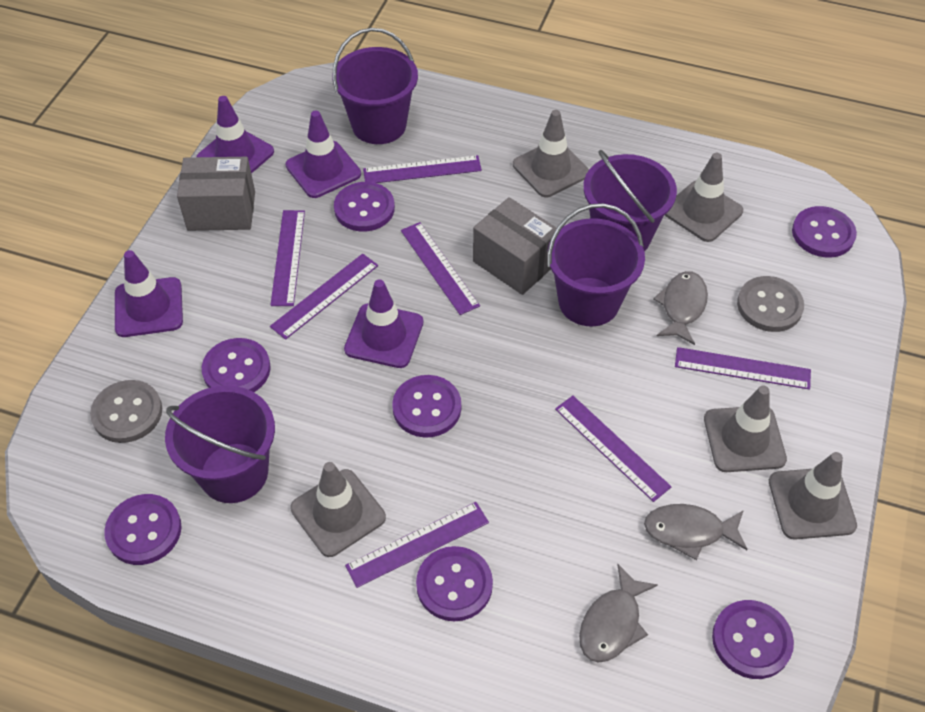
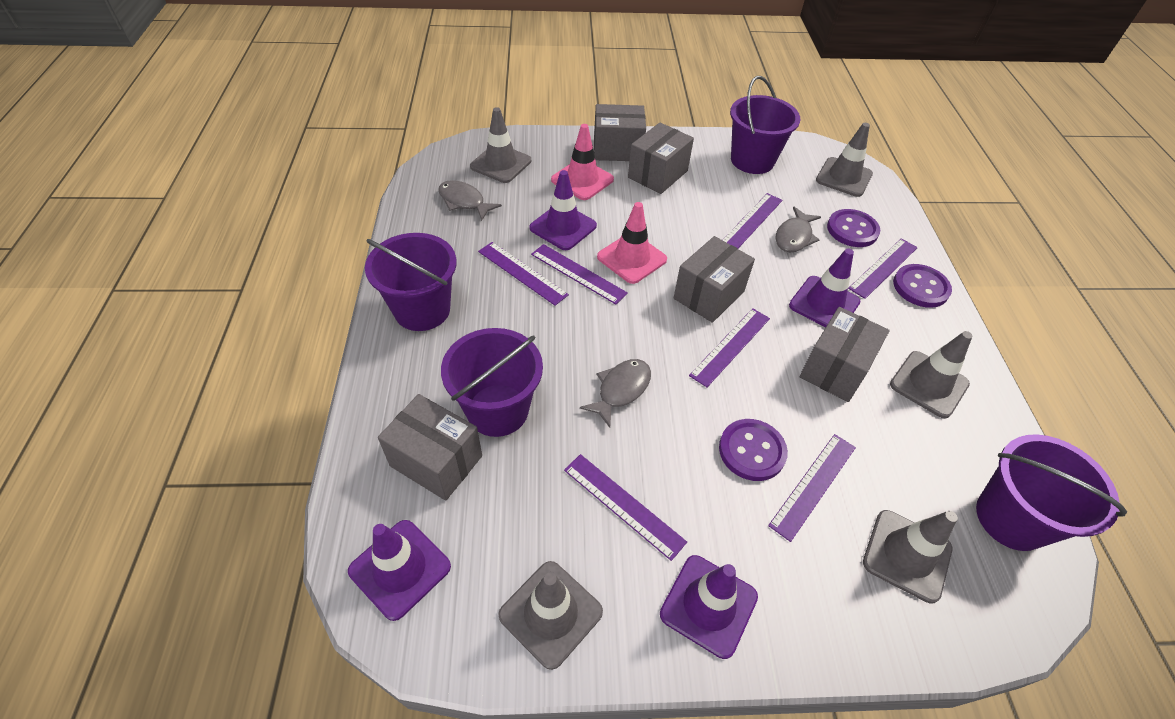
grey box: [177,157,255,231] [473,197,557,295] = 2 -> [378,394,482,501] [594,104,646,161] [628,122,694,194] [674,236,755,323] [800,307,890,402] = 5
grey button: [90,380,162,443] [737,276,804,332] = 2 -> none = 0
pink traffic cone: none = 0 -> [551,124,614,200] [597,202,667,284] = 2
purple button: [104,494,182,565] [202,338,271,392] [334,182,395,232] [392,375,461,438] [416,546,493,622] [712,600,794,679] [792,206,857,258] = 7 -> [719,419,788,481] [827,209,880,247] [893,264,952,308] = 3

